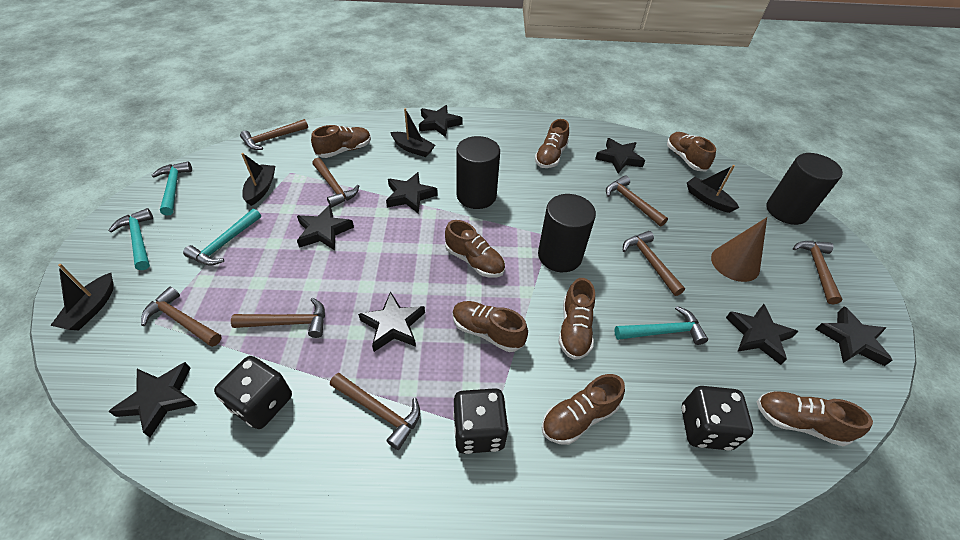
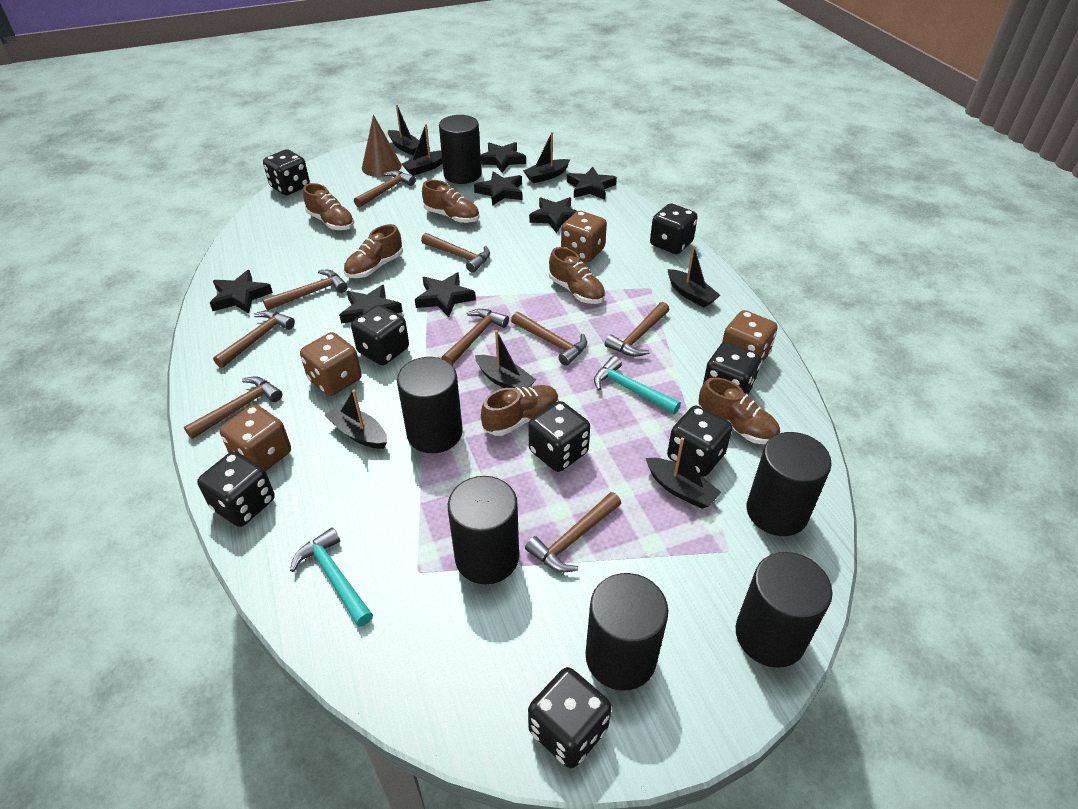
black boat: [50,264,114,330] [241,153,275,206] [390,108,435,157] [687,165,739,213] = 4 -> [324,390,387,449] [388,104,419,155] [402,124,443,176] [475,330,536,388] [523,132,570,183] [646,438,721,509] [668,245,720,307] = 7
black cylinder: [456,136,500,209] [538,194,596,272] [766,153,843,225] = 3 -> [397,357,463,453] [439,115,482,184] [448,476,519,584] [586,573,668,690] [736,552,833,668] [747,432,832,536] = 6
black dice: [214,356,292,429] [453,388,509,454] [681,386,753,450] = 3 -> [197,451,275,527] [263,149,310,195] [351,305,409,365] [528,401,590,472] [528,667,612,768] [650,203,698,254] [667,405,733,477] [703,342,761,395] = 8
black star: [108,362,197,437] [297,205,354,250] [358,291,425,352] [386,172,438,214] [419,105,463,137] [595,138,645,173] [726,304,799,365] [816,306,893,366] = 8 -> [210,270,273,314] [339,285,403,324] [415,272,476,317] [474,171,522,206] [481,142,526,173] [529,197,577,233] [567,167,617,200] = 7
brown dice: none = 0 -> [219,404,291,471] [300,332,362,396] [561,211,607,262] [722,310,778,364] = 4
brown hammer: [141,287,222,347] [231,298,325,338] [240,119,308,150] [312,158,359,207] [330,373,420,450] [606,175,668,226] [623,231,685,296] [793,241,842,304] = 8 -> [184,376,282,439] [213,310,295,368] [262,270,348,310] [354,170,416,208] [421,233,490,273] [441,309,509,365] [511,312,587,366] [525,492,621,572] [605,302,669,357] = 9
brown shoe: [311,125,371,158] [445,220,505,278] [453,301,528,352] [535,119,569,168] [542,374,625,445] [558,278,595,360] [667,132,716,172] [757,391,873,446] = 8 -> [303,183,354,230] [344,224,403,278] [422,180,480,223] [481,385,559,436] [549,247,605,304] [698,377,780,444] = 6
turquoise hammer: [109,208,153,270] [152,162,192,216] [183,209,261,266] [614,306,708,345] = 4 -> [290,527,373,627] [594,356,681,415] = 2

